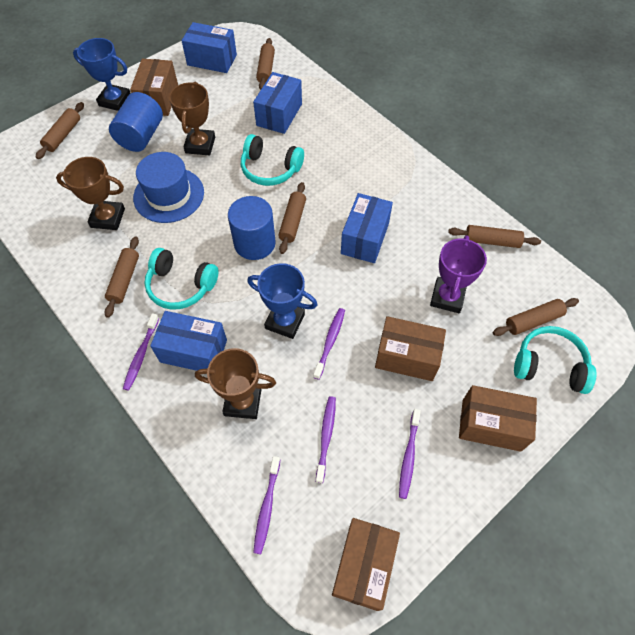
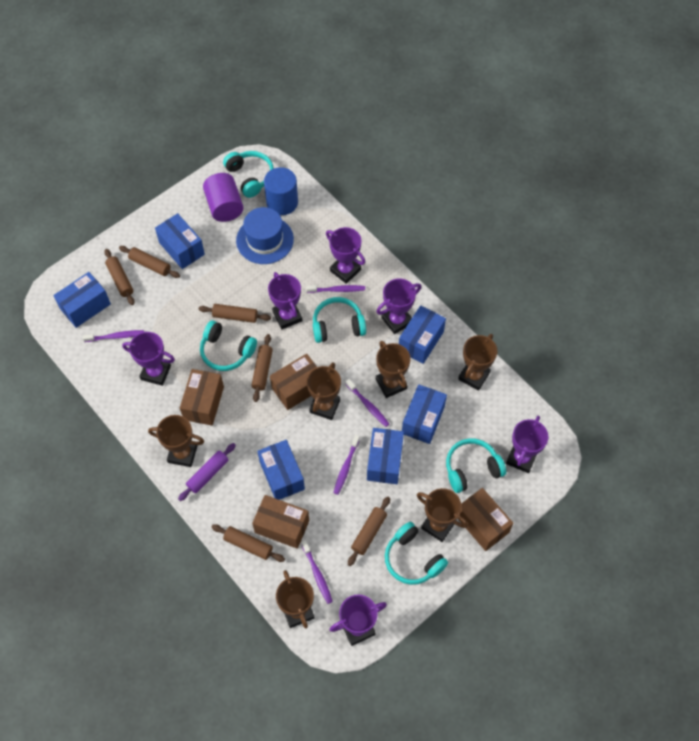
blue box: [150,311,227,371] [182,22,237,73] [253,72,302,134] [341,193,393,263] = 4 -> [54,272,111,328] [155,213,205,269] [257,440,305,500] [367,428,404,484] [399,305,446,364] [402,384,447,444] = 6
blue cylinder: [109,92,163,152] [228,196,276,260] = 2 -> [264,167,298,215] = 1
blue trophy: [73,38,131,111] [247,263,317,339] = 2 -> none = 0
brown trophy: [56,157,125,230] [169,82,215,156] [195,348,276,419] = 3 -> [148,415,204,467] [276,570,314,629] [307,362,341,420] [376,341,411,398] [417,488,468,542] [458,334,497,391] = 6
purple cylinder: none = 0 -> [203,173,243,222] = 1
purple rolling pin: none = 0 -> [178,443,236,501] = 1
purple trophy: [430,235,487,313] = 1 -> [122,332,175,386] [268,272,303,329] [326,227,365,284] [330,595,387,646] [376,278,421,334] [506,415,548,473] = 6
turquoise headphones: [144,248,218,310] [241,134,304,186] [514,326,596,394] = 3 -> [200,320,257,371] [223,151,274,198] [313,297,366,343] [385,522,448,585] [446,438,506,493] = 5

